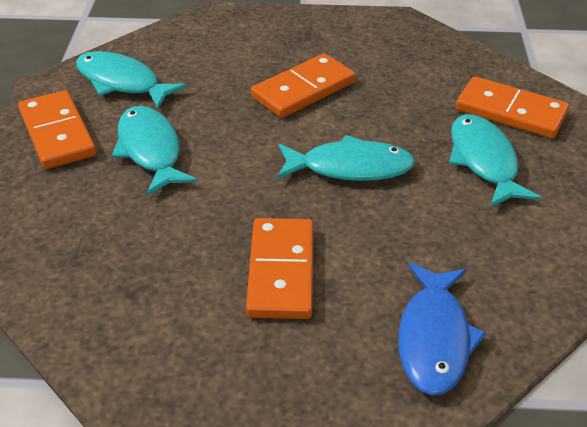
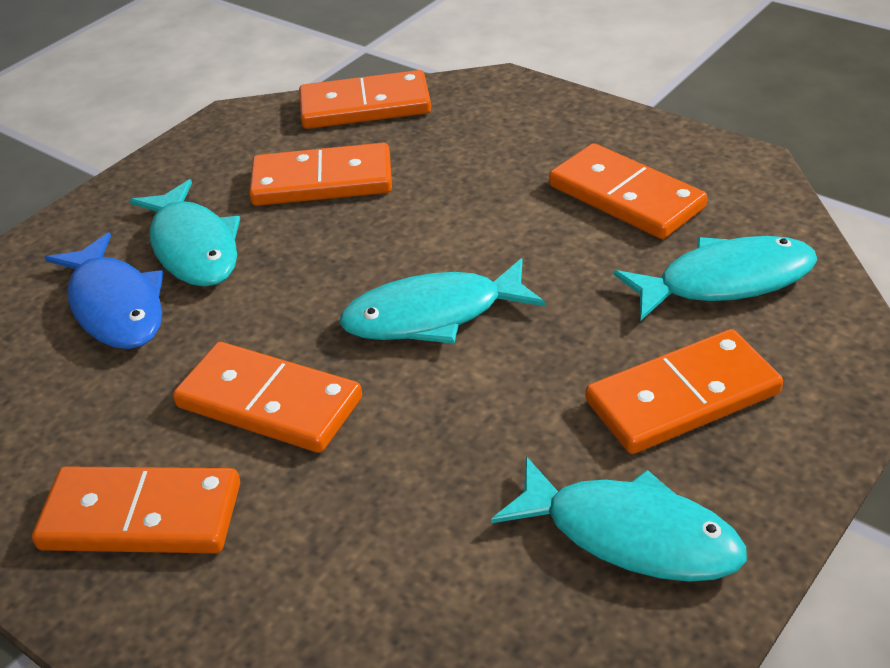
orange domino: [18,90,96,169] [246,218,314,319] [251,53,355,118] [456,76,569,138] = 4 -> [32,466,240,553] [173,342,362,453] [249,143,392,206] [299,70,431,129] [549,143,707,239] [586,329,783,454] = 6

